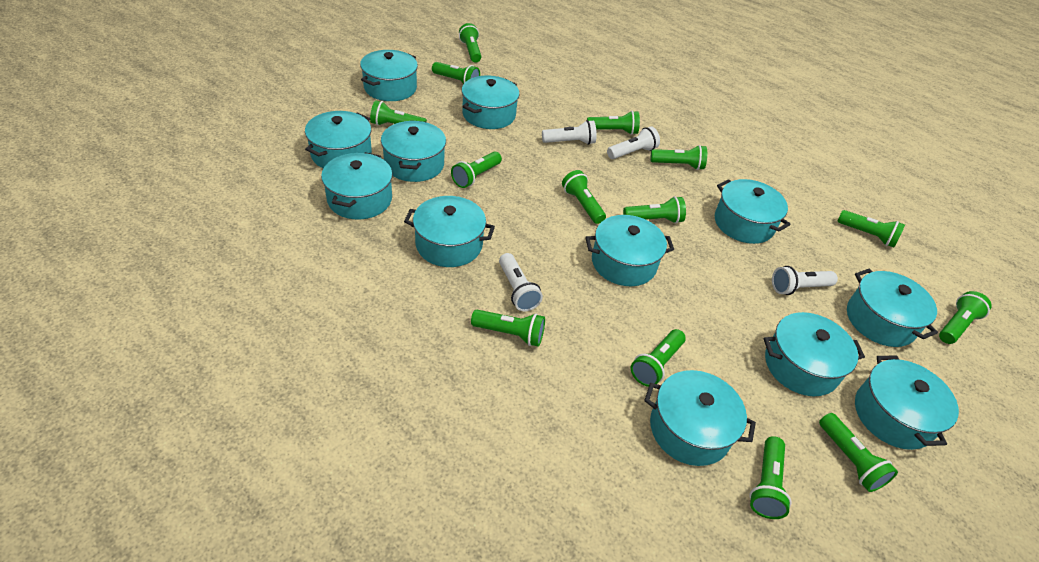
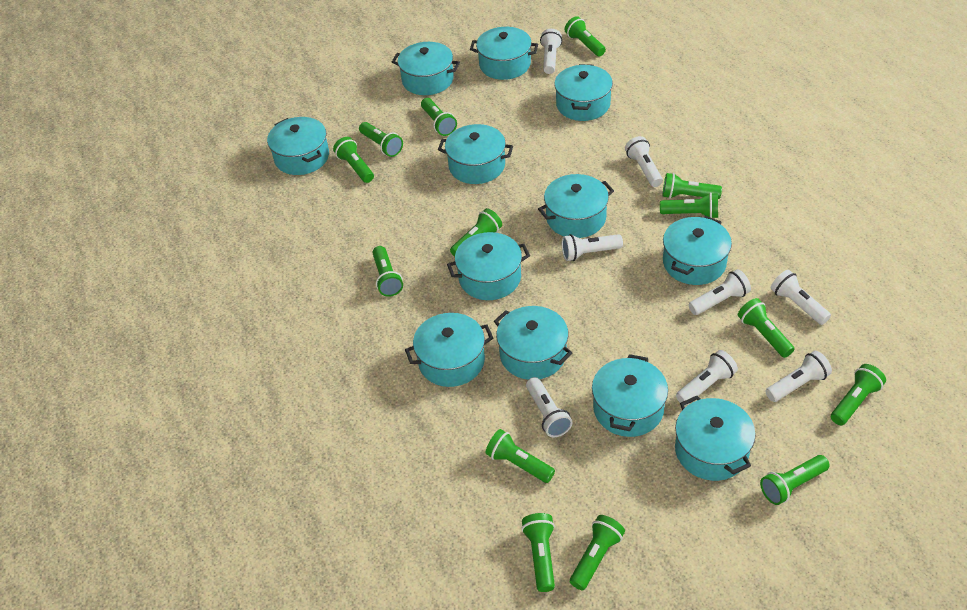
white flashlight: [499,253,543,311] [542,120,597,145] [607,126,660,159] [772,266,838,295] = 4 -> [526,377,572,438] [540,29,562,74] [562,234,623,261] [625,136,663,187] [676,350,738,406] [688,269,751,315] [766,351,832,402] [771,270,831,325] = 8

